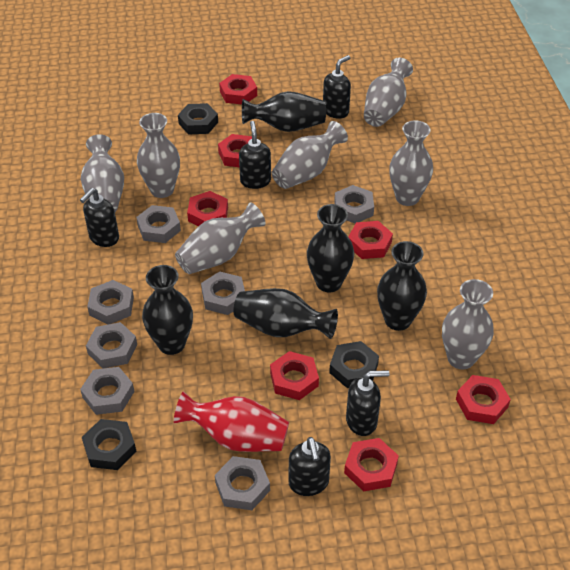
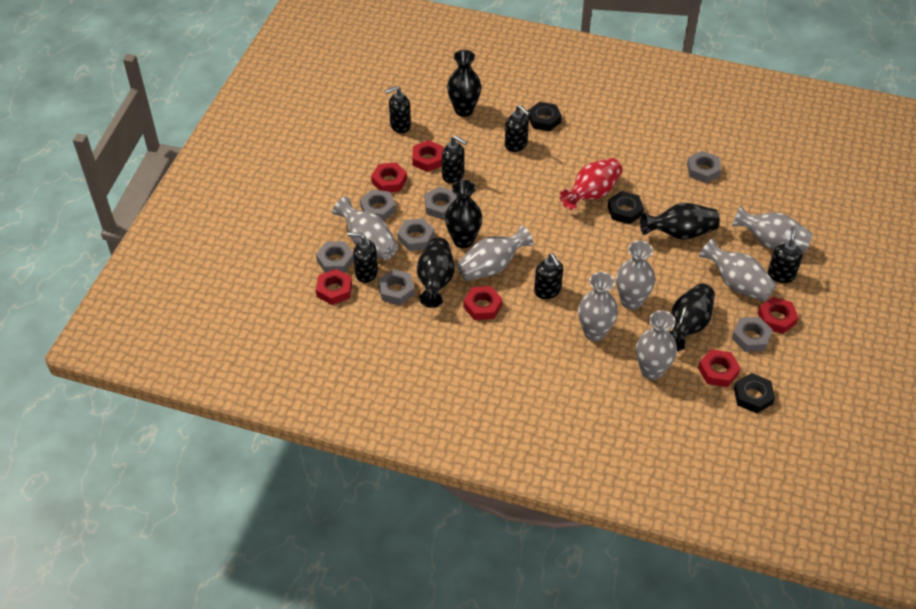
black soap dispenser: [80,188,119,247] [239,121,271,189] [289,437,331,496] [323,55,351,119] [346,370,390,436] = 5 -> [348,232,378,283] [385,86,411,133] [442,135,467,183] [505,105,530,152] [534,253,563,299] [768,226,802,283] = 6
red nut: [187,191,228,226] [218,134,252,167] [219,74,257,104] [270,351,319,400] [344,438,399,492] [348,221,393,259] [456,375,511,424] = 7 -> [316,269,352,305] [371,162,407,192] [412,140,443,172] [463,286,502,320] [698,349,741,387] [758,297,799,334] = 6

